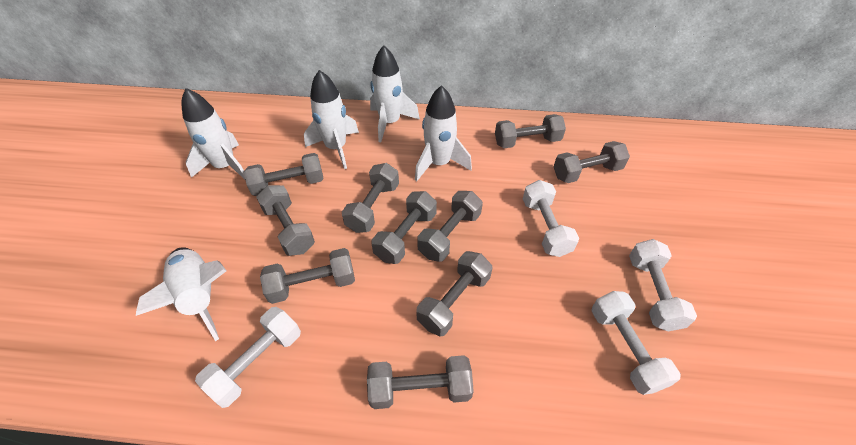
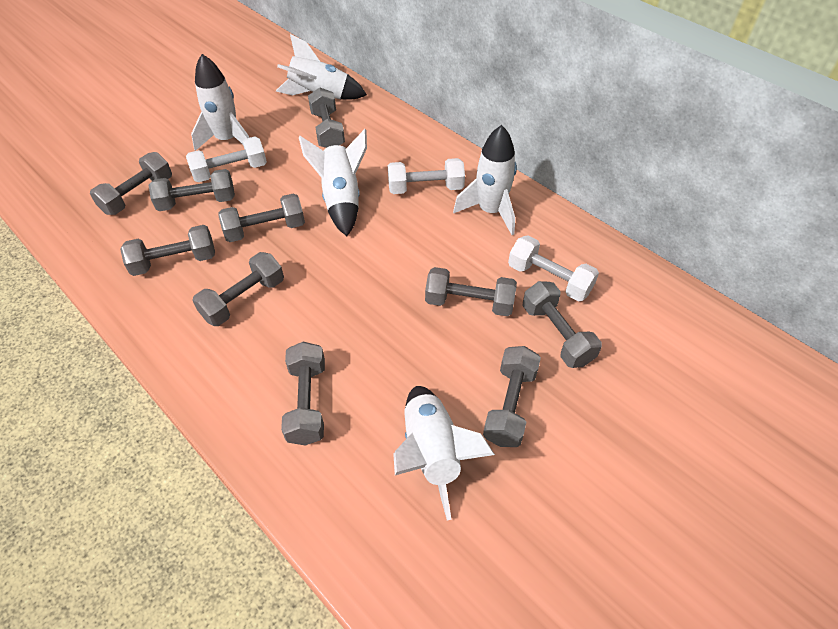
white dumbbell: [195,307,301,408] [523,180,579,257] [591,291,681,395] [629,239,697,331] = 4 -> [186,136,267,182] [388,158,465,194] [508,235,599,301] = 3

